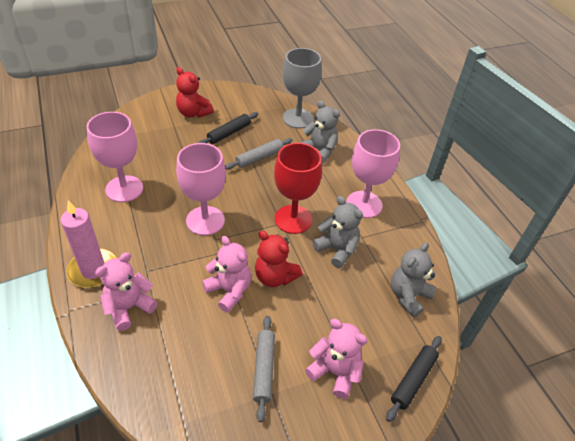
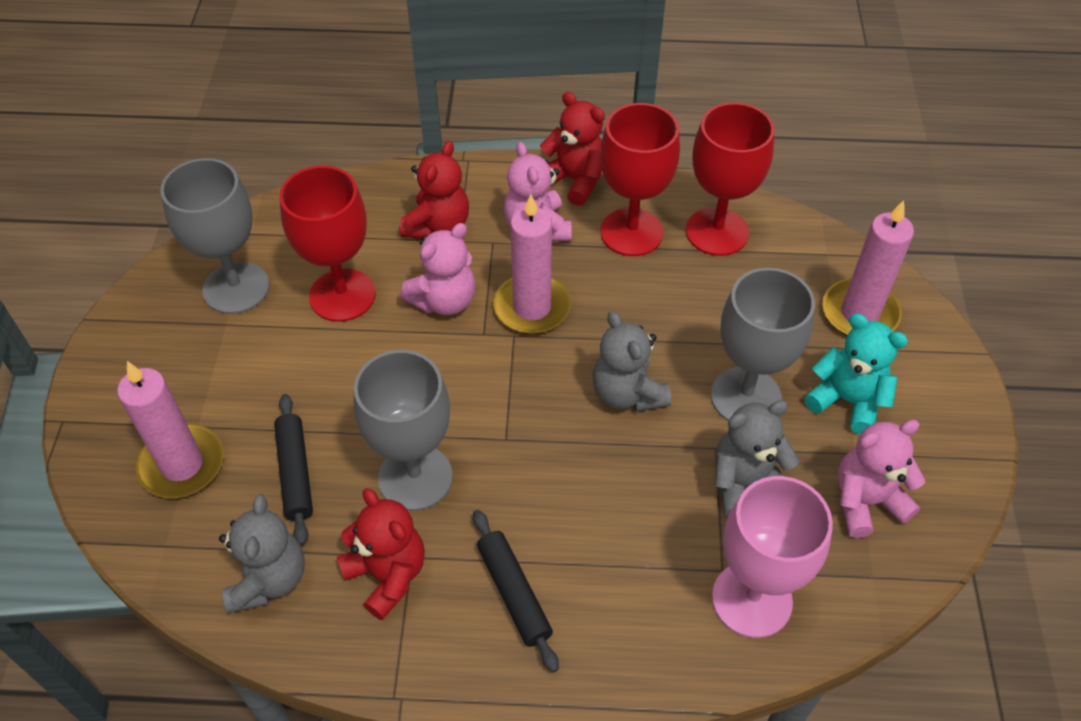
grey goblet: [283,48,322,128] = 1 -> [160,158,269,314] [354,350,453,511] [711,268,815,421] = 3
grey rolling pin: [225,138,292,170] [253,316,275,422] = 2 -> none = 0
pink candle: [61,200,116,288] = 1 -> [117,361,224,498] [493,195,571,334] [822,200,914,336] = 3
pink goblet: [87,112,143,202] [176,143,226,236] [346,129,400,218] = 3 -> [712,476,833,638] = 1
red goblet: [274,143,322,234] = 1 -> [279,166,376,322] [600,103,680,256] [686,102,775,256] = 3
red teddy bear: [176,67,214,118] [255,231,303,287] = 2 -> [337,488,425,620] [400,141,469,239] [540,92,605,206] = 3
turquoise teddy bear: none = 0 -> [804,313,908,434] = 1

